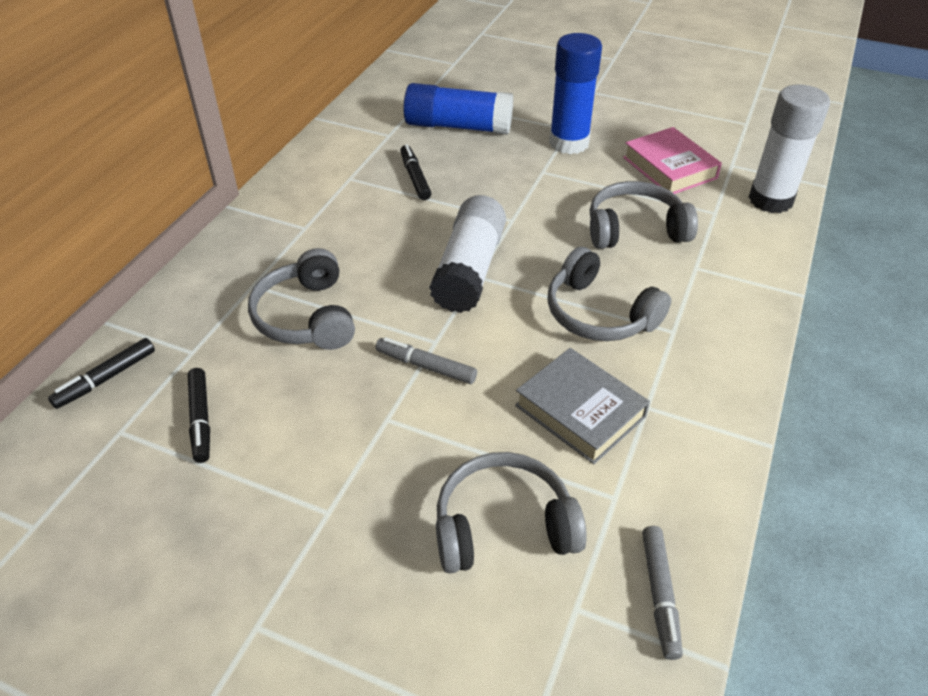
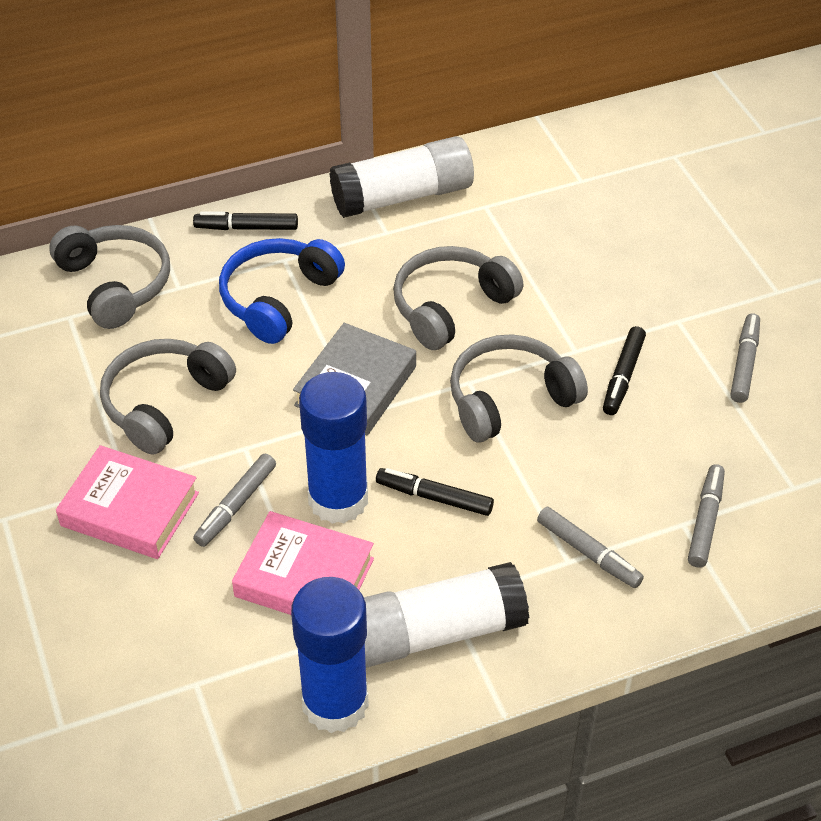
blue headphones: none = 0 -> [219,238,345,344] = 1
grey marker: [376,337,477,384] [642,526,683,660] = 2 -> [193,454,276,547] [537,507,644,588] [688,464,725,568] [730,313,760,403] = 4
pink book: [623,127,722,194] = 1 -> [56,445,199,559] [232,511,374,615] = 2

